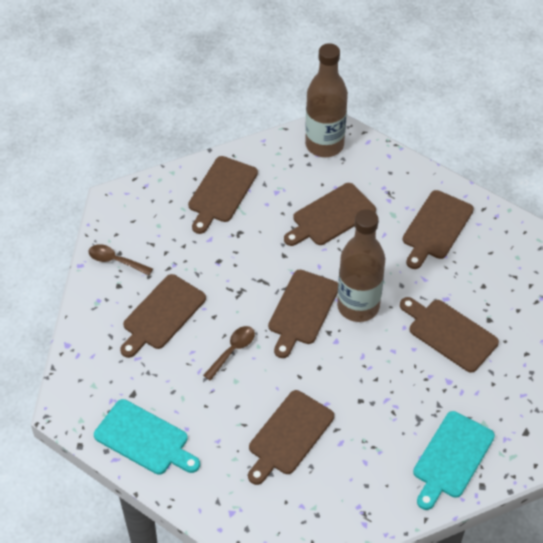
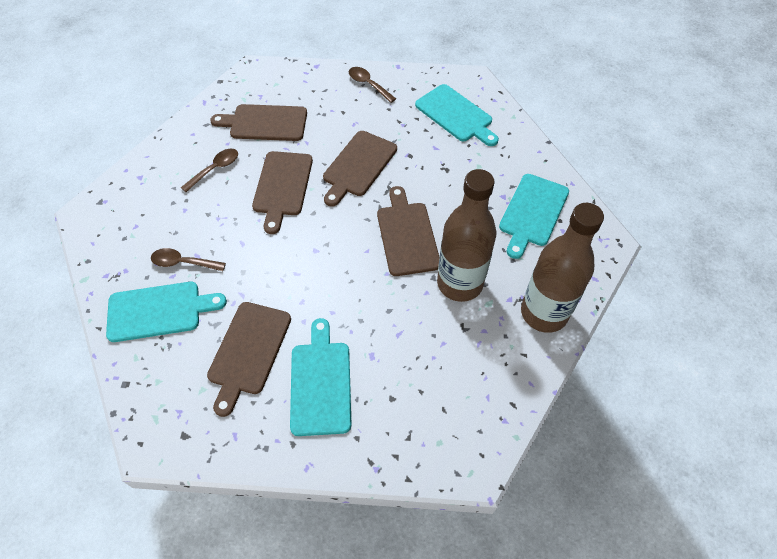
brown cutting board: [120,274,206,358] [188,156,258,234] [248,390,334,485] [268,270,338,358] [284,183,376,246] [400,297,499,373] [403,190,474,269] = 7 -> [207,302,291,417] [210,104,307,141] [252,151,313,234] [323,131,397,207] [377,186,440,276] = 5
brown spoon: [88,244,153,275] [203,326,255,381] = 2 -> [151,248,226,271] [181,149,238,192] [349,67,396,103] = 3
turquoise cutting board: [94,399,200,475] [413,411,495,510] = 2 -> [106,282,227,342] [290,318,352,436] [415,84,499,146] [499,174,569,259] = 4

